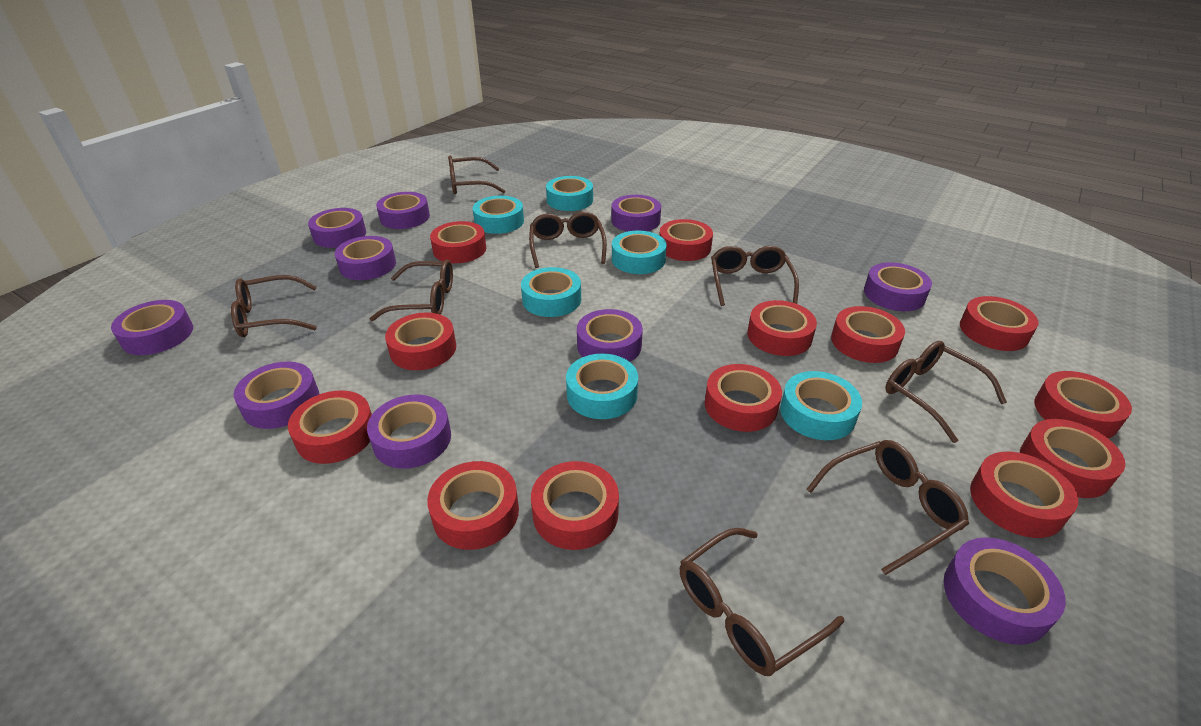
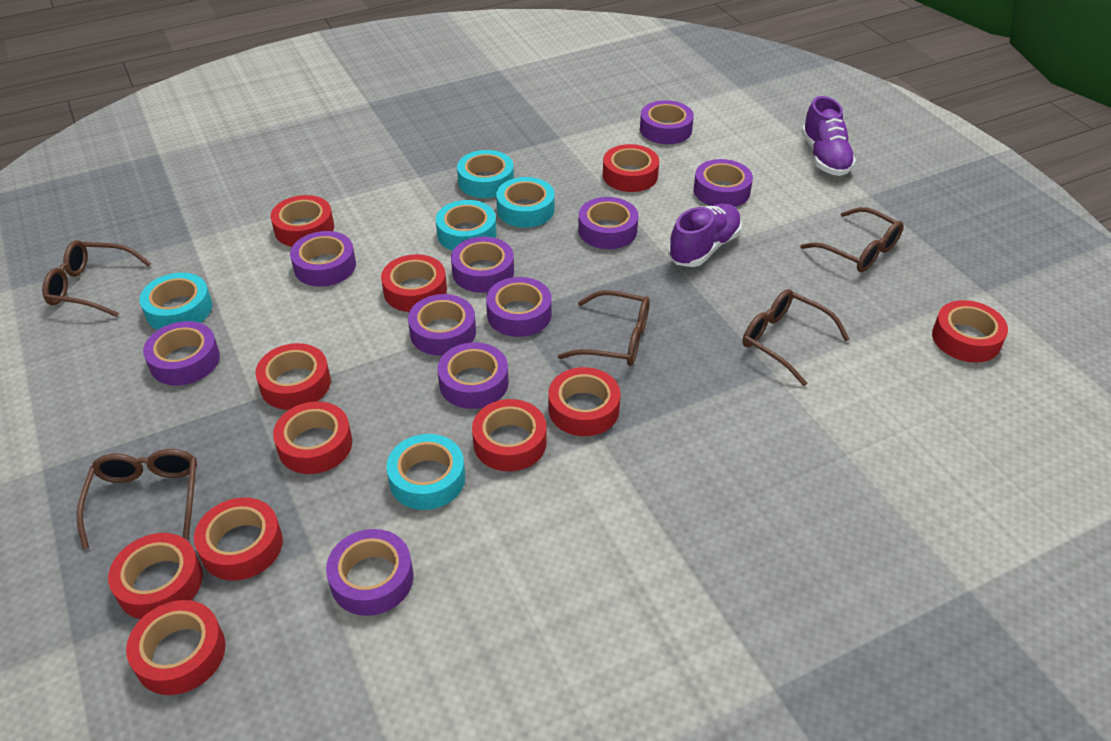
brown glasses: [231,275,317,337] [370,260,453,321] [448,156,505,194] [529,212,607,268] [680,528,844,676] [711,246,799,306] [806,440,969,575] [885,341,1007,443] = 8 -> [42,240,151,317] [77,449,197,549] [557,290,650,366] [742,289,850,386] [800,207,904,272] = 5
purple shoe: none = 0 -> [668,203,742,267] [802,96,856,176] = 2
red tape: [288,390,372,464] [385,312,456,370] [427,461,519,550] [430,221,486,263] [531,461,619,550] [660,219,713,261] [704,364,782,432] [747,300,817,356] [831,306,905,363] [960,296,1039,351] [970,452,1078,538] [1020,419,1125,498] [1034,371,1132,438] = 13 -> [108,533,203,619] [126,600,226,695] [194,497,283,581] [255,343,331,410] [271,195,334,247] [273,401,352,474] [381,254,447,312] [472,399,547,471] [548,367,620,436] [603,144,659,192] [932,300,1008,363] = 11
turquoise tape: [473,196,524,234] [521,267,581,317] [546,176,593,211] [566,354,638,419] [612,231,667,274] [780,371,862,440] = 6 -> [139,273,212,330] [386,434,465,510] [436,200,497,251] [457,150,514,198] [496,177,555,228] = 5

